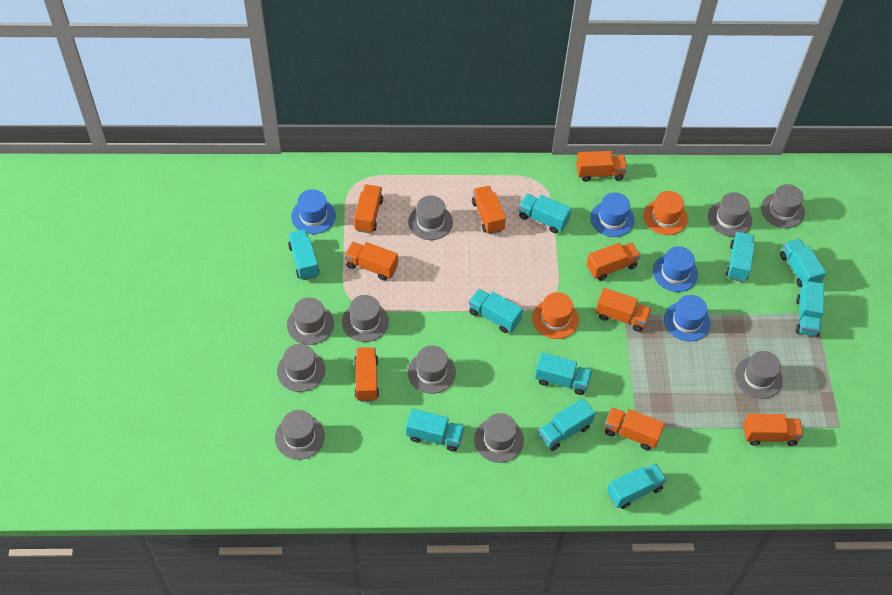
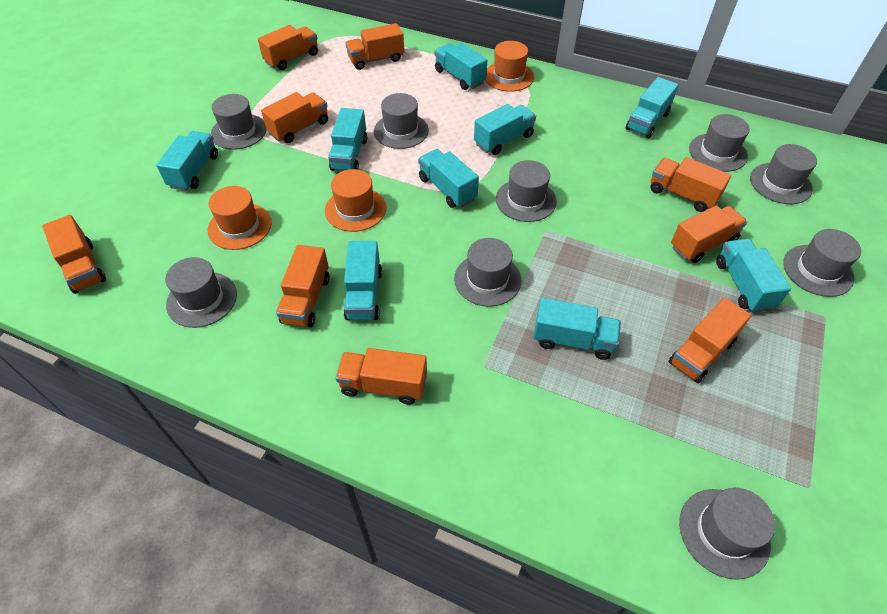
blue hat: [291,189,336,234] [590,193,635,237] [653,246,698,292] [664,295,711,342] = 4 -> none = 0
grey hat: [275,410,325,460] [277,344,325,392] [287,298,334,345] [342,295,389,342] [408,195,453,240] [408,346,456,394] [474,413,524,463] [708,192,752,237] [735,351,783,399] [761,184,805,228] = 10 -> [165,257,237,328] [211,94,266,150] [374,93,429,149] [454,238,521,307] [496,160,556,222] [679,488,775,580] [689,114,750,172] [750,144,817,204] [783,229,861,297] = 9
orange hat: [532,292,579,339] [644,191,688,235] = 2 -> [208,186,272,250] [325,169,386,232] [485,41,534,92] = 3
turquoise truck: [288,230,319,280] [406,409,465,452] [469,289,523,333] [519,194,572,233] [535,352,592,395] [539,398,595,451] [607,463,667,509] [726,232,755,282] [780,239,826,287] [796,281,824,337] = 10 -> [156,131,218,191] [328,108,367,171] [344,241,382,320] [418,149,479,208] [434,43,487,90] [474,104,536,155] [533,298,621,360] [626,77,678,138] [716,239,791,313] = 9

